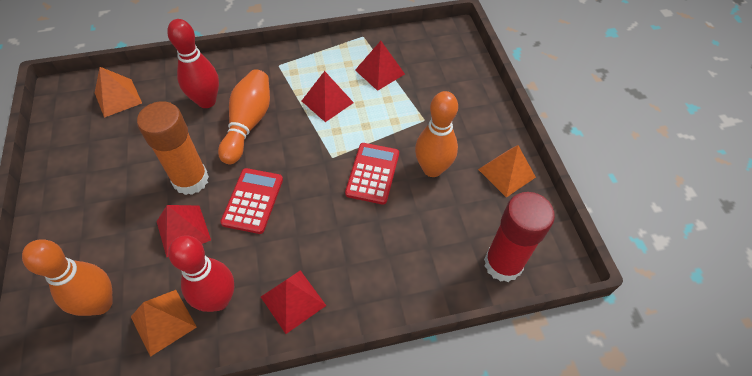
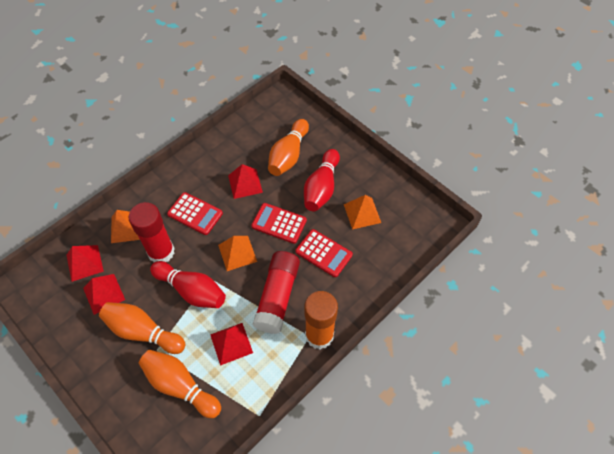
red calculator: [220,168,283,234] [345,143,399,205] = 2 -> [167,192,223,235] [251,203,307,244] [296,229,353,277] = 3
red glue stick: [484,192,555,282] = 1 -> [129,202,175,262] [253,251,300,334] = 2

